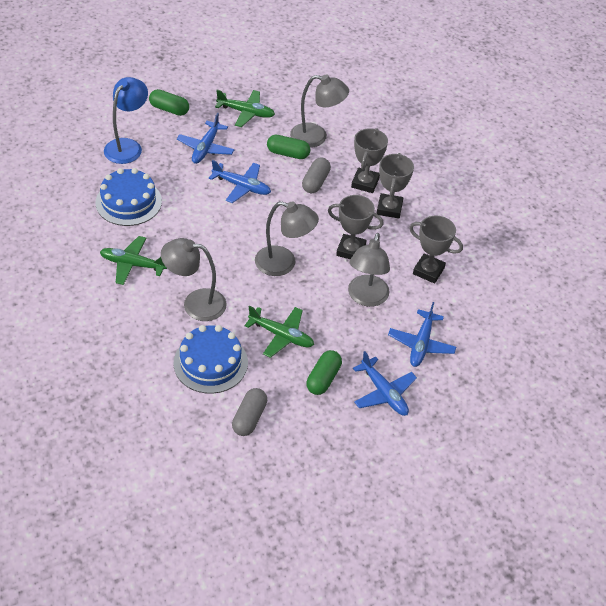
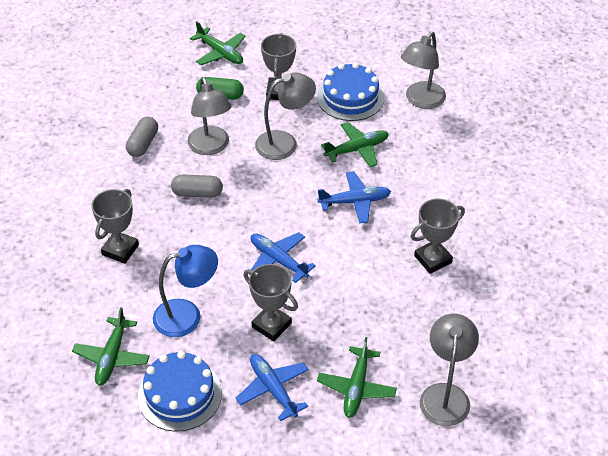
blue plane: [177,113,235,164] [209,160,271,203] [353,351,417,416] [388,302,456,367] = 4 -> [235,354,309,421] [251,232,316,283] [317,171,391,223] = 3
green capsule: [149,89,189,116] [267,135,310,159] [306,350,342,395] = 3 -> [196,77,244,100] = 1
green plane: [100,236,167,285] [215,90,275,127] [244,306,314,358] = 3 -> [72,307,150,386] [190,21,246,65] [317,337,397,418] [321,122,389,167] = 4

